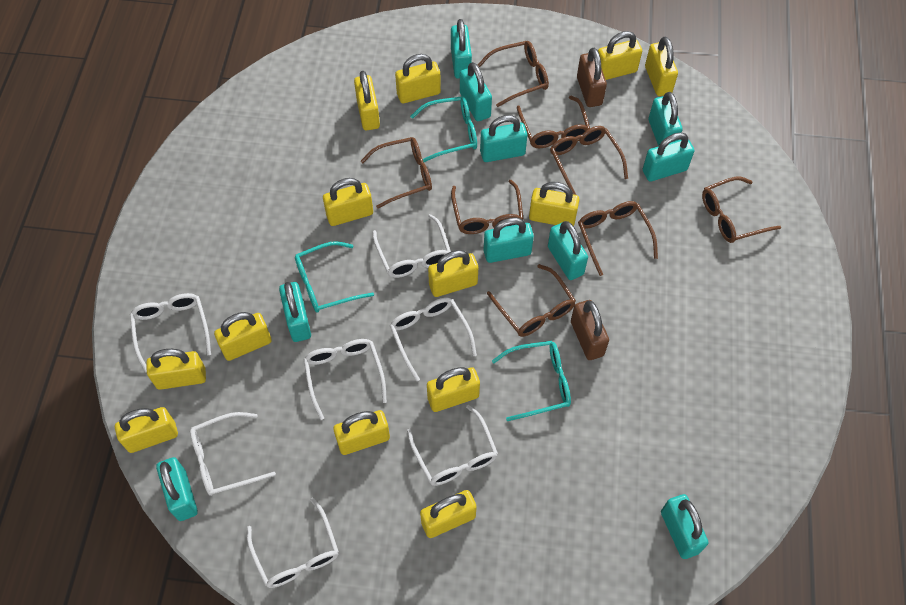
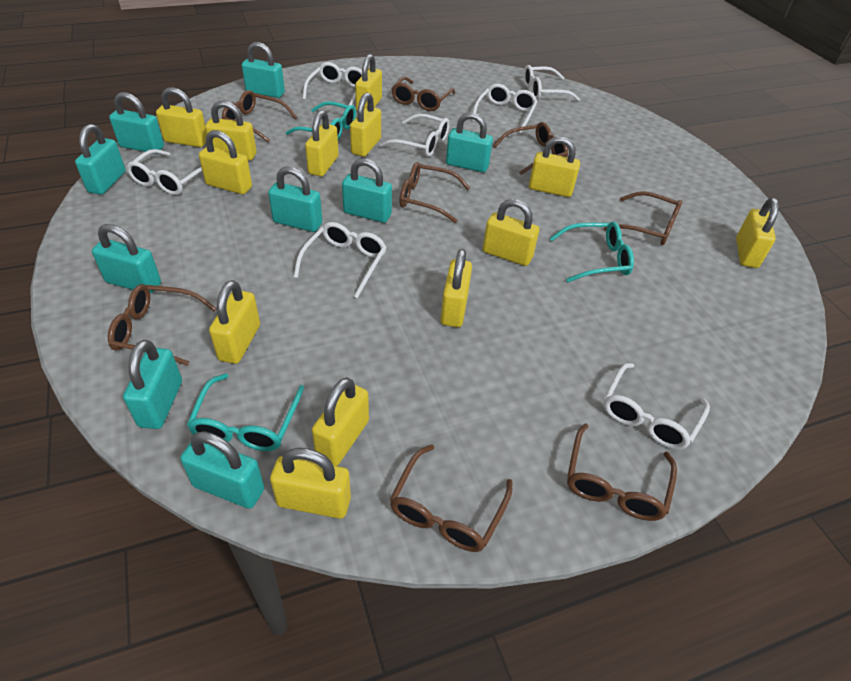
brown padlock: [571,300,609,360] [577,48,607,107] = 2 -> none = 0
turquoise padlock: [156,457,198,521] [279,282,311,342] [451,19,472,79] [460,62,492,121] [480,115,527,162] [483,217,534,263] [548,221,588,280] [643,132,694,181] [649,92,683,146] [661,494,709,559] = 10 -> [75,124,126,195] [92,224,161,294] [109,92,164,154] [123,340,182,429] [180,431,264,509] [242,42,285,98] [268,167,322,232] [342,158,392,223] [446,112,493,172] = 9

